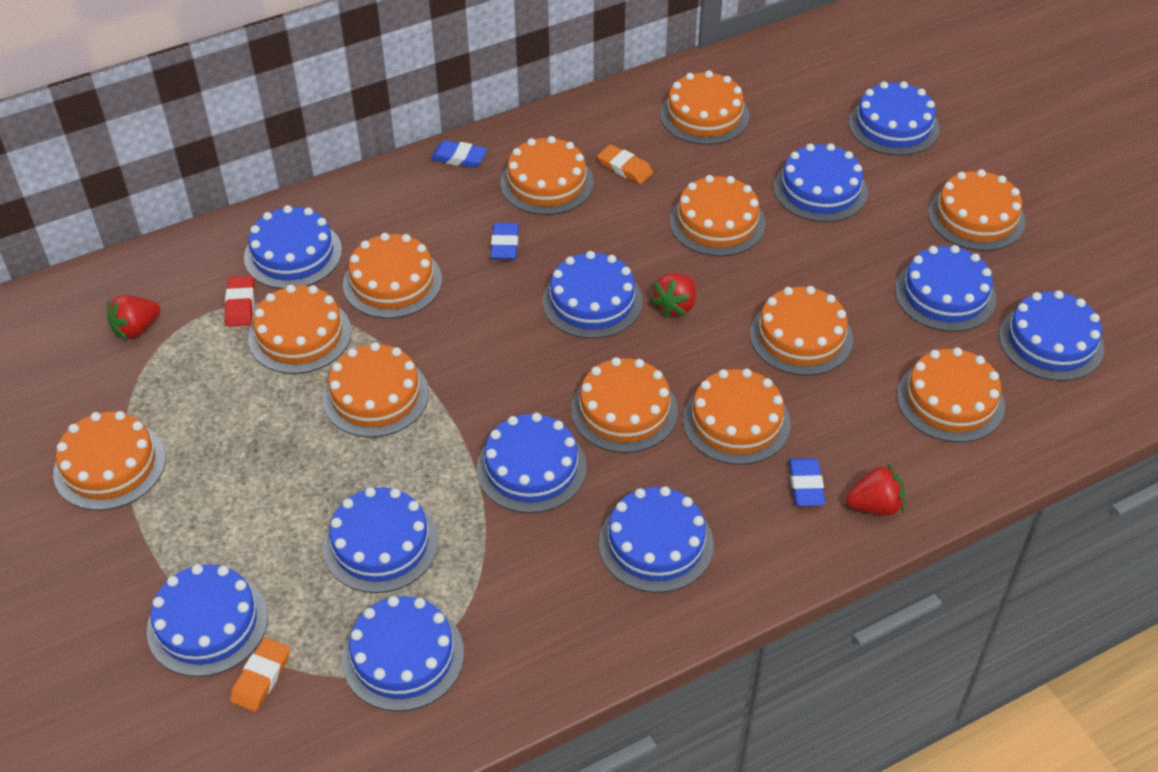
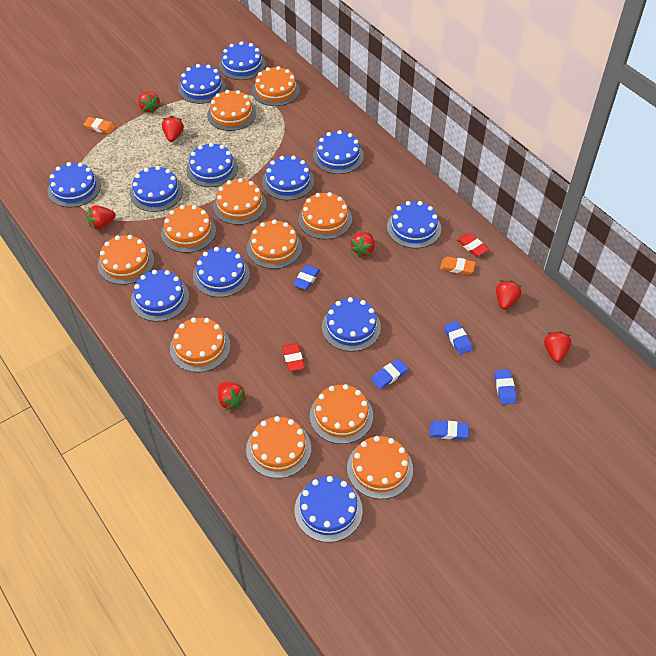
blue cake: [147,564,268,677] [244,205,342,289] [323,487,438,593] [342,596,464,712] [476,413,587,513] [542,251,643,339] [599,486,714,593] [774,143,868,222] [849,81,940,156] [895,245,996,332] [999,290,1105,381] = 11 -> [48,162,101,207] [130,166,183,212] [131,270,189,322] [178,64,226,104] [186,143,238,187] [193,247,250,297] [219,41,266,80] [262,156,314,200] [294,476,363,542] [313,130,364,174] [322,297,381,352] [387,201,441,248] = 12
blue eraser: [431,140,487,168] [490,223,519,260] [789,458,825,506] = 3 -> [293,265,320,290] [371,359,408,389] [430,420,469,440] [444,321,473,355] [495,369,516,404] = 5
orange cake: [53,411,166,510] [248,285,352,374] [322,342,429,437] [343,233,442,319] [501,136,593,215] [571,357,678,453] [660,70,750,145] [670,175,765,256] [683,368,791,465] [750,286,853,376] [897,347,1005,443] [928,169,1026,251] = 12 -> [98,235,154,285] [161,205,216,253] [170,318,230,372] [207,90,256,131] [213,178,266,225] [246,416,311,478] [247,220,302,269] [252,66,300,106] [298,192,352,239] [310,384,373,444] [347,436,413,499] = 11
red eraser: [224,276,255,327] = 1 -> [282,343,305,371] [457,233,489,257] = 2
red strawberry: [107,295,161,340] [651,273,696,318] [846,464,905,515] = 3 -> [87,205,116,229] [138,91,161,113] [162,116,184,142] [218,382,246,411] [350,232,375,257] [496,280,522,310] [544,331,571,362] = 7

